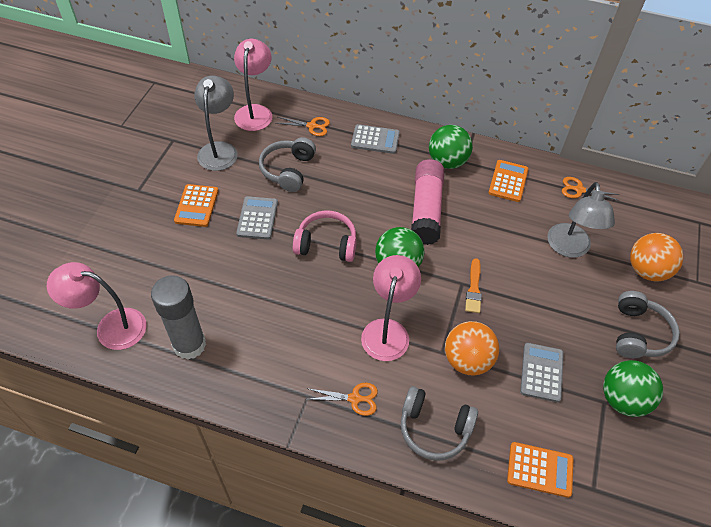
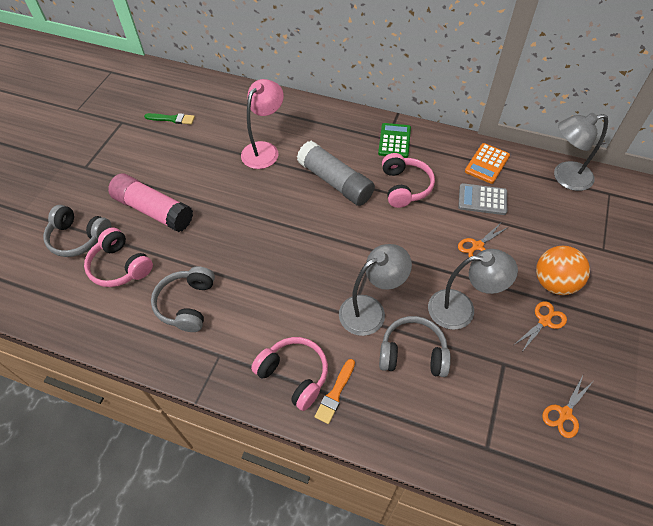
green ball: [375,227,424,267] [429,125,473,169] [603,360,663,417] = 3 -> none = 0
green brush: none = 0 -> [144,113,195,125] = 1
green calculator: none = 0 -> [378,123,411,158] = 1
grey calculator: [236,196,278,239] [351,124,400,154] [520,343,564,402] = 3 -> [458,183,507,215] = 1
grey lamp: [194,75,238,171] [547,182,615,258] = 2 -> [339,244,412,336] [428,249,518,330] [554,113,608,191] = 3
orange ball: [445,321,499,376] [630,233,684,281] = 2 -> [536,246,590,295] = 1
orange calculator: [174,184,218,227] [488,160,529,202] [507,442,573,498] = 3 -> [465,143,510,184] = 1
pink headphones: [293,210,357,262] = 1 -> [84,227,153,287] [251,337,328,411] [382,153,435,208] = 3
pink lamp: [47,262,147,350] [234,39,273,131] [361,255,421,361] = 3 -> [241,79,284,169] = 1

